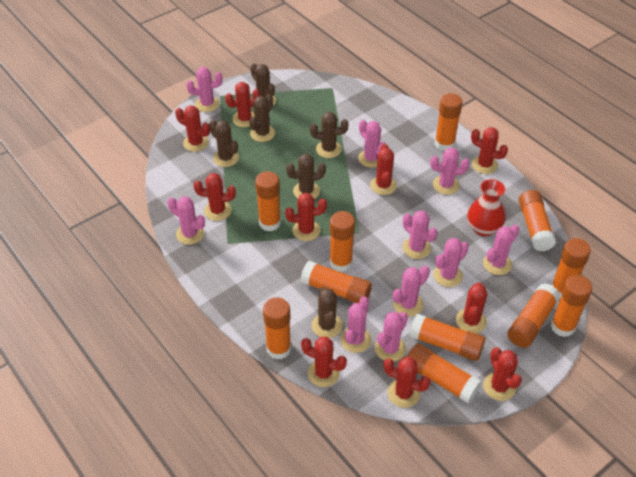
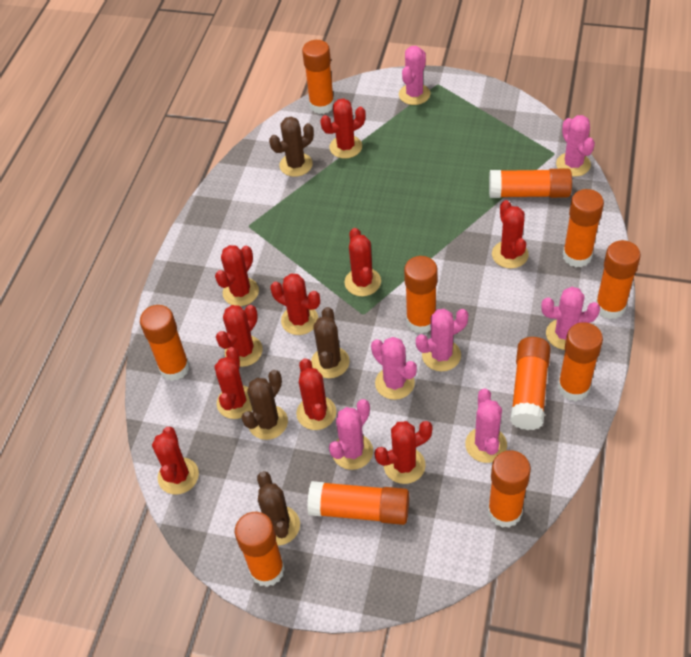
brown cactus: [209,120,239,167] [249,94,275,142] [250,63,276,106] [286,154,326,199] [310,112,348,158] [312,286,343,338] = 6 -> [241,370,288,440] [257,471,300,545] [269,117,314,177] [311,307,349,378] = 4
pink cactus: [168,196,205,245] [186,67,223,112] [340,296,371,353] [358,120,386,168] [375,311,408,362] [393,266,430,317] [402,210,437,259] [430,147,470,195] [433,238,469,287] [483,225,519,275] = 10 -> [329,399,373,470] [371,337,417,400] [399,46,430,105] [416,309,468,371] [465,389,507,463] [541,287,600,350] [556,115,595,177] = 7
red vase: [467,179,506,236] = 1 -> none = 0

